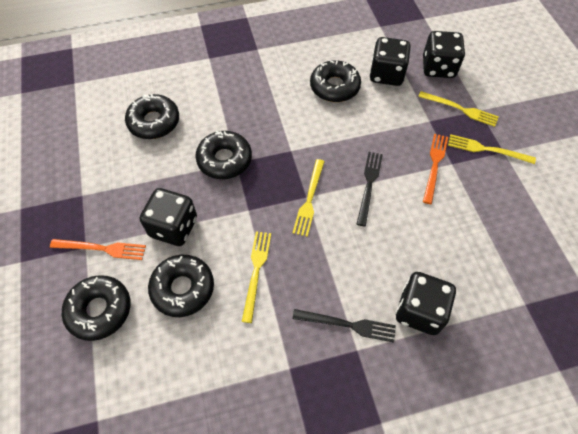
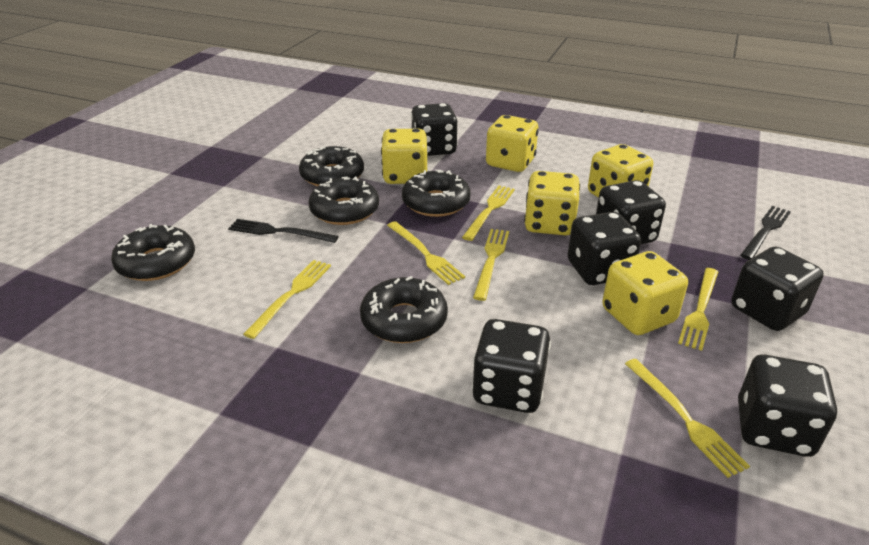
black dice: [140,188,197,246] [369,37,411,86] [396,272,456,335] [423,31,465,78] = 4 -> [411,103,458,156] [472,319,551,413] [568,212,641,285] [596,180,666,244] [732,247,824,331] [738,354,837,457] = 6
orange fork: [50,239,146,260] [423,134,448,204] = 2 -> none = 0
yellow dice: none = 0 -> [381,129,428,184] [486,115,539,172] [524,171,580,235] [588,144,653,198] [602,251,688,335] = 5
yellow fork: [242,231,271,323] [293,159,325,237] [418,91,499,127] [448,134,536,164] = 4 -> [243,260,331,339] [387,221,465,285] [462,186,515,241] [473,229,509,301] [625,359,750,478] [678,268,718,351] = 6

